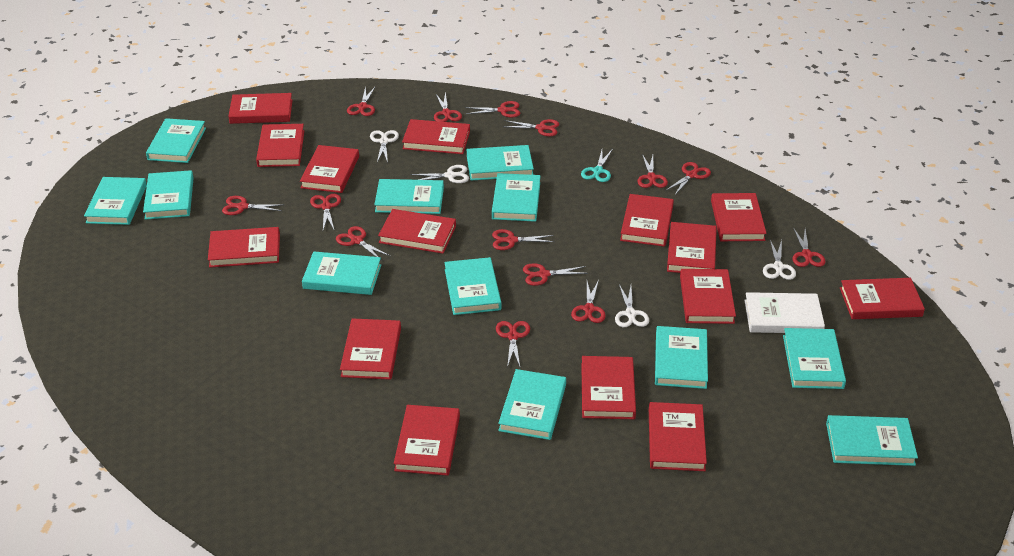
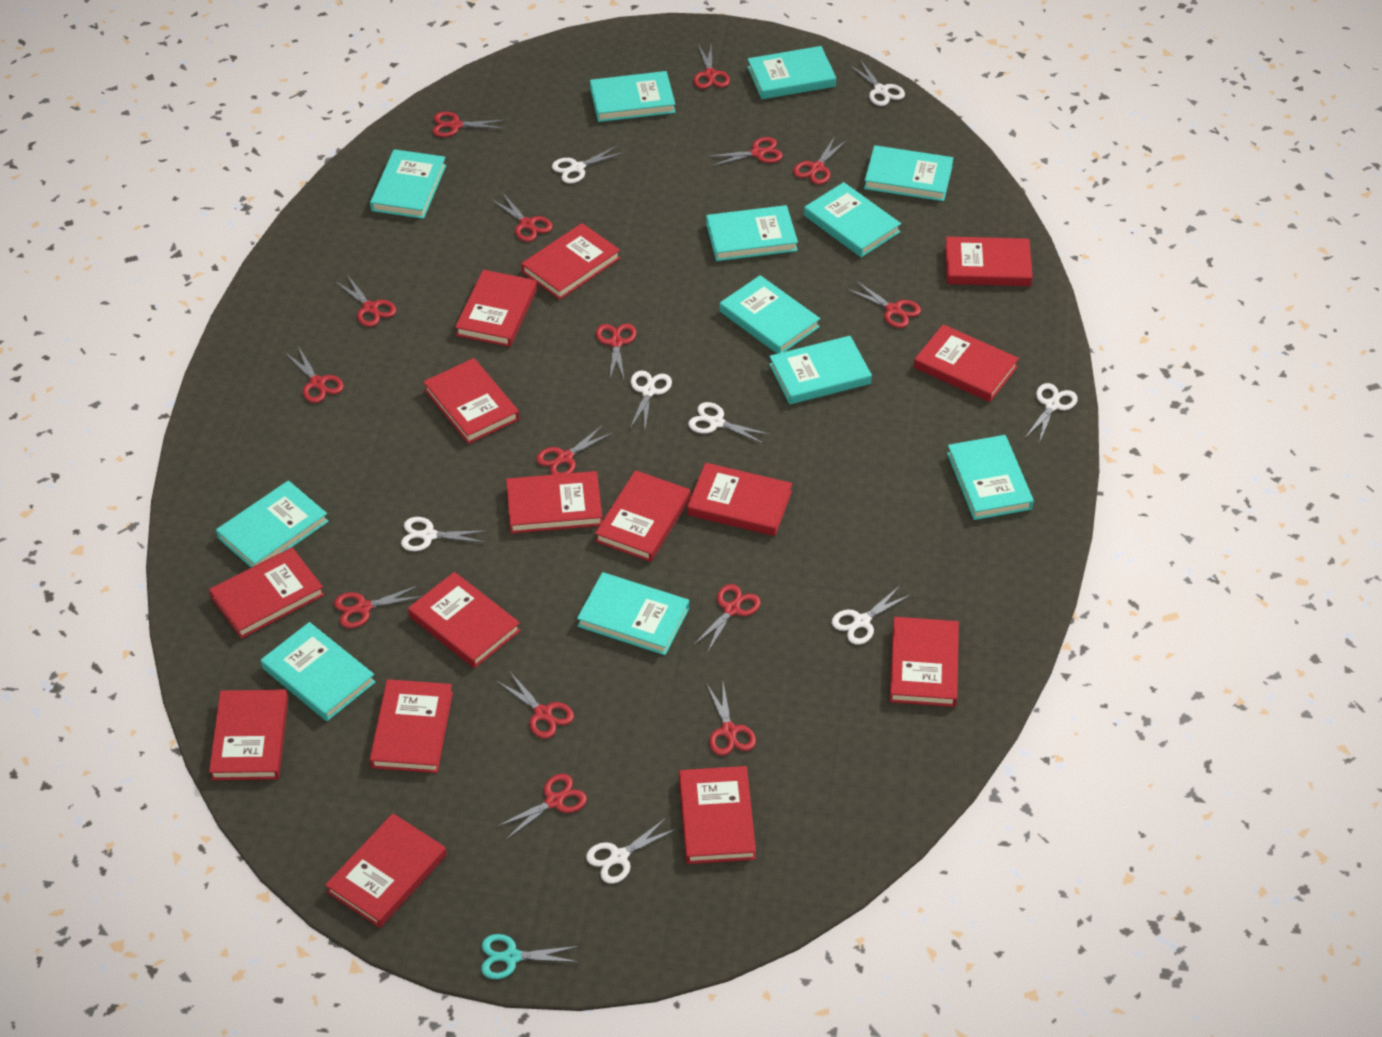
red scissors: [222,196,284,215] [310,194,341,230] [336,226,390,261] [347,86,375,116] [434,92,462,122] [466,101,520,118] [492,229,555,250] [496,321,530,367] [505,119,559,136] [523,263,588,286] [571,280,606,323] [637,154,668,188] [665,162,711,196] [792,229,826,267] = 14 -> [285,346,344,403] [334,585,422,628] [335,275,396,327] [432,112,505,137] [491,192,553,242] [496,774,587,840] [497,671,574,739] [536,425,612,475] [596,324,637,381] [693,44,730,89] [694,584,761,653] [706,683,756,756] [708,137,783,166] [793,136,847,185] [847,281,921,328] = 15
white book: [745,292,825,333] = 1 -> none = 0
white scissors: [370,130,399,163] [410,165,469,183] [615,285,649,327] [763,240,796,280] = 4 -> [401,517,488,551] [552,145,625,184] [586,817,676,884] [630,371,672,429] [688,402,771,444] [832,586,910,645] [849,60,905,106] [1025,383,1078,443] = 8

